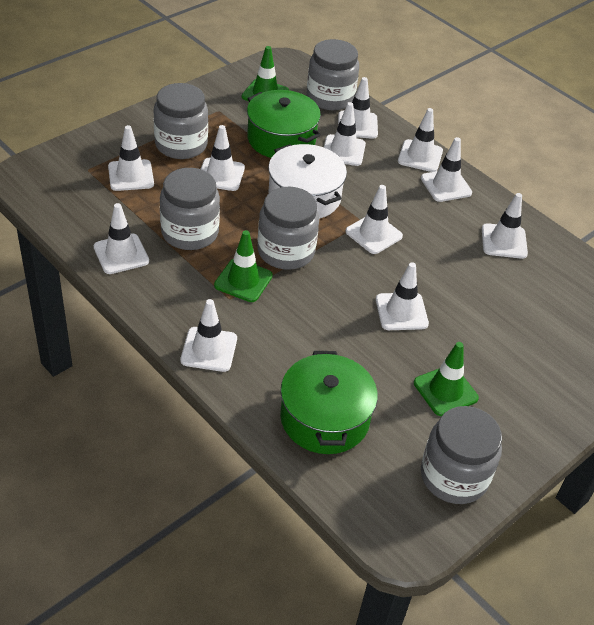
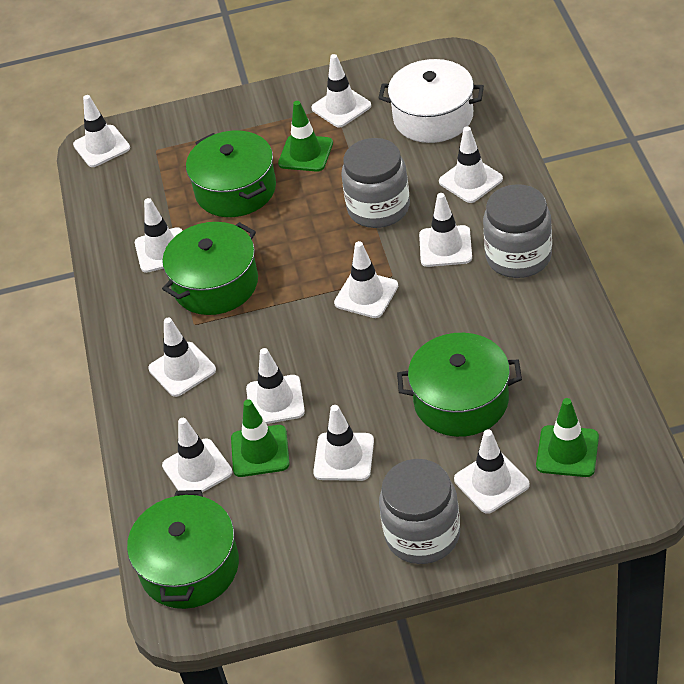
green pot: [247,90,321,158] [280,351,378,454] = 2 -> [127,490,239,609] [162,222,258,315] [186,131,276,217] [397,333,522,437] = 4
grey jar: [154,83,208,159] [160,168,220,250] [257,187,319,270] [307,39,359,110] [421,406,502,504] = 5 -> [342,138,410,228] [379,459,460,564] [483,184,552,278] = 3

